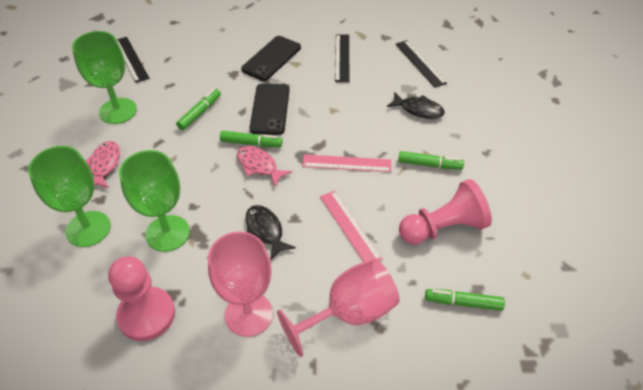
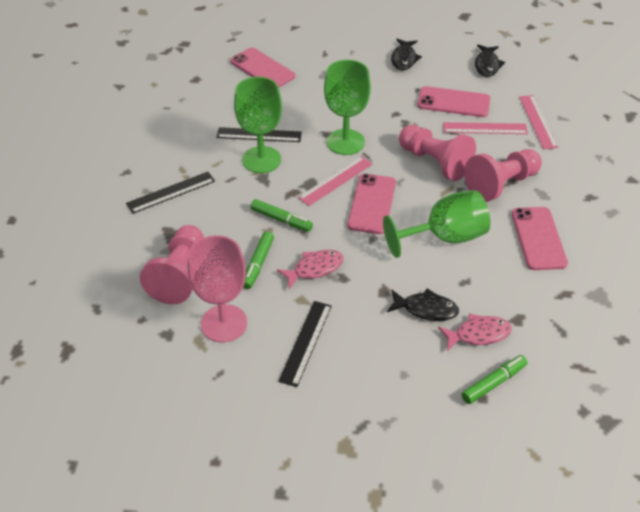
black fish: [246,205,296,260] [387,92,445,119] = 2 -> [387,288,459,321] [391,39,422,70] [475,44,505,77] = 3
black phone: [241,36,301,81] [250,83,290,135] = 2 -> none = 0
green marker: [176,89,221,130] [220,131,282,147] [398,151,464,170] [425,289,505,311] = 4 -> [243,231,274,289] [251,199,313,232] [462,355,527,404] = 3
pink goblet: [208,232,273,337] [277,259,400,357] = 2 -> [188,235,247,343] = 1
pink pawn: [108,256,175,341] [399,179,492,245] = 2 -> [140,225,204,304] [399,125,476,181] [464,149,542,202] = 3
pink phone: none = 0 -> [230,48,295,87] [348,174,396,234] [417,86,490,117] [512,207,568,270] = 4
pink ruler: [302,154,391,172] [320,191,383,262] = 2 -> [298,156,373,206] [443,122,528,134] [519,95,559,149] = 3

